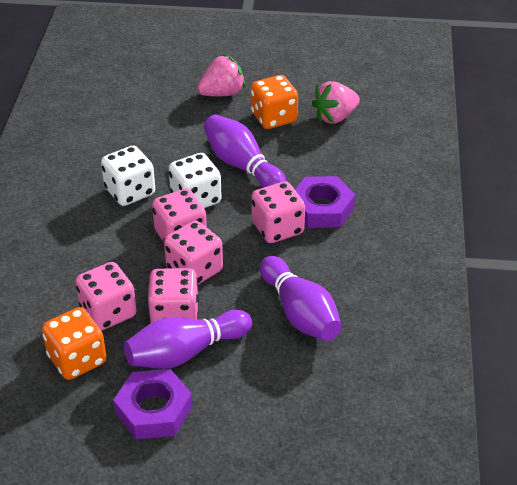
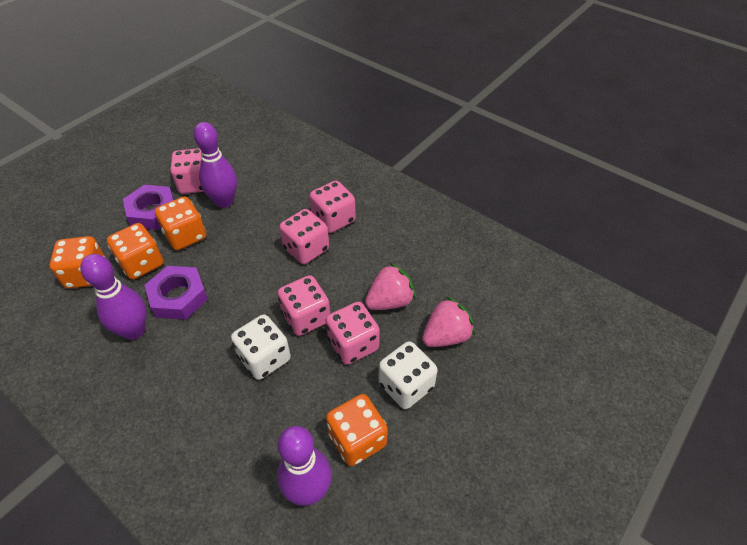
orange dice: [42,307,107,380] [251,75,298,129] = 2 -> [50,236,105,289] [107,223,163,280] [155,196,206,250] [326,394,388,466] = 4

